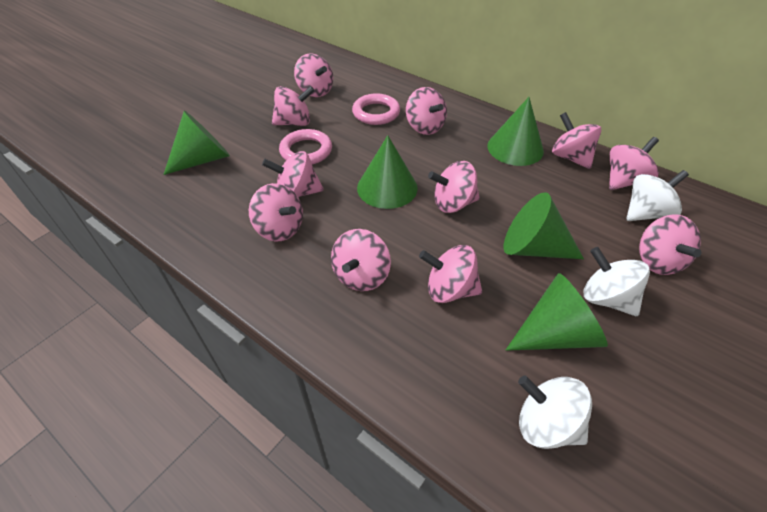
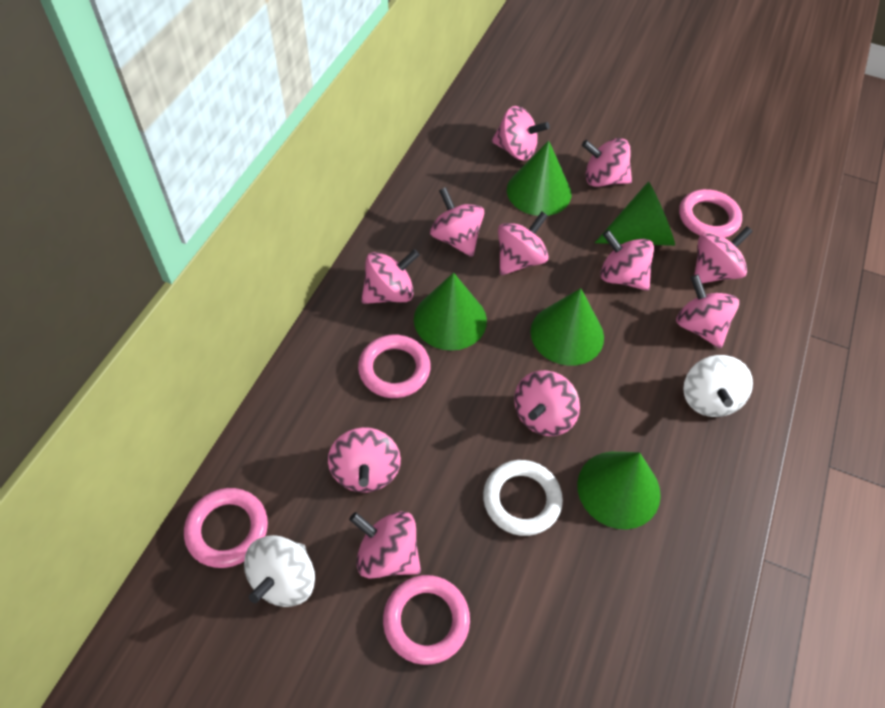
pink ring: [279,129,332,165] [352,93,400,125] = 2 -> [184,488,268,568] [358,335,431,398] [383,575,470,665] [679,189,742,238] = 4
white ring: none = 0 -> [483,460,563,536] = 1
white spinning top: [518,375,592,449] [584,247,650,316] [626,170,689,221] = 3 -> [244,535,315,607] [683,355,753,417] = 2

